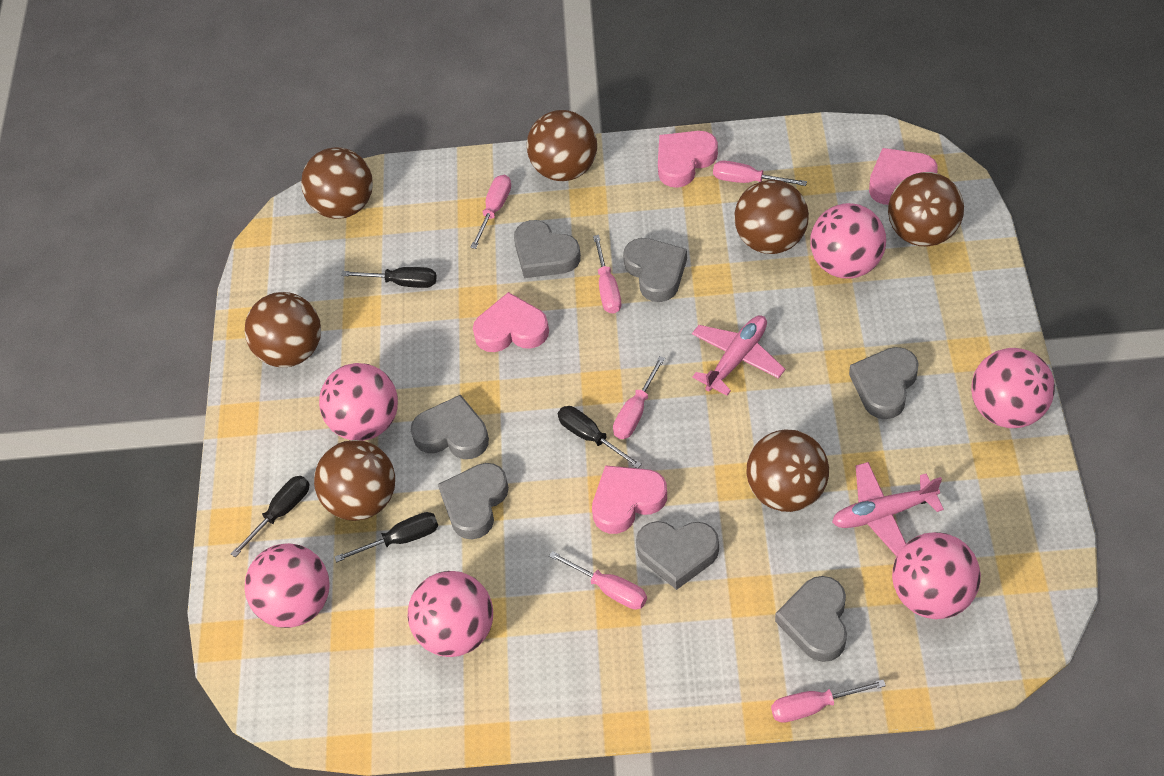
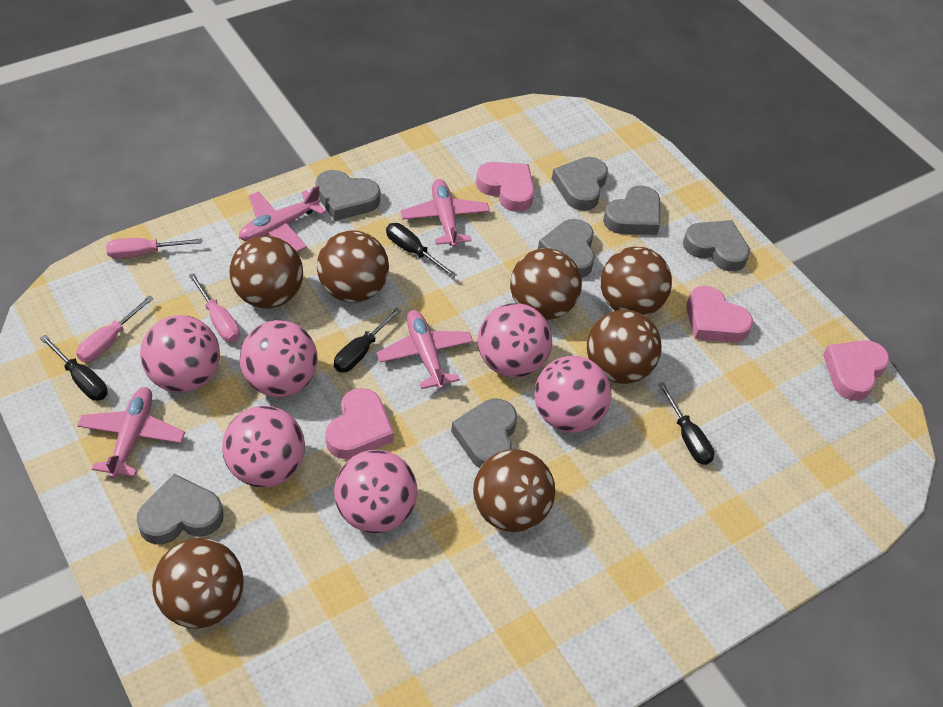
pink plane: [692,315,785,396] [832,462,944,557] = 2 -> [77,387,185,479] [239,185,326,252] [376,310,473,390] [401,179,490,247] = 4
pink screwdriver: [470,175,511,249] [549,551,647,610] [593,235,621,314] [613,356,665,439] [713,161,807,186] [771,679,886,723] = 6 -> [76,295,154,362] [106,238,202,259] [189,273,240,342] = 3

